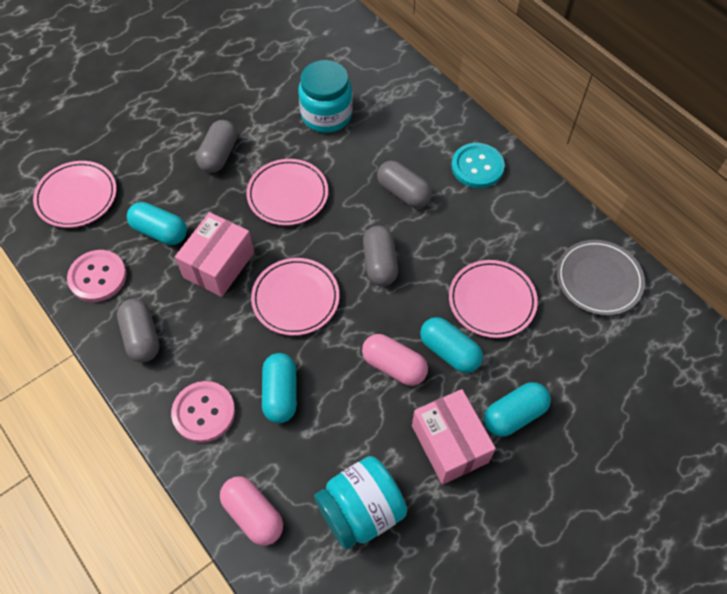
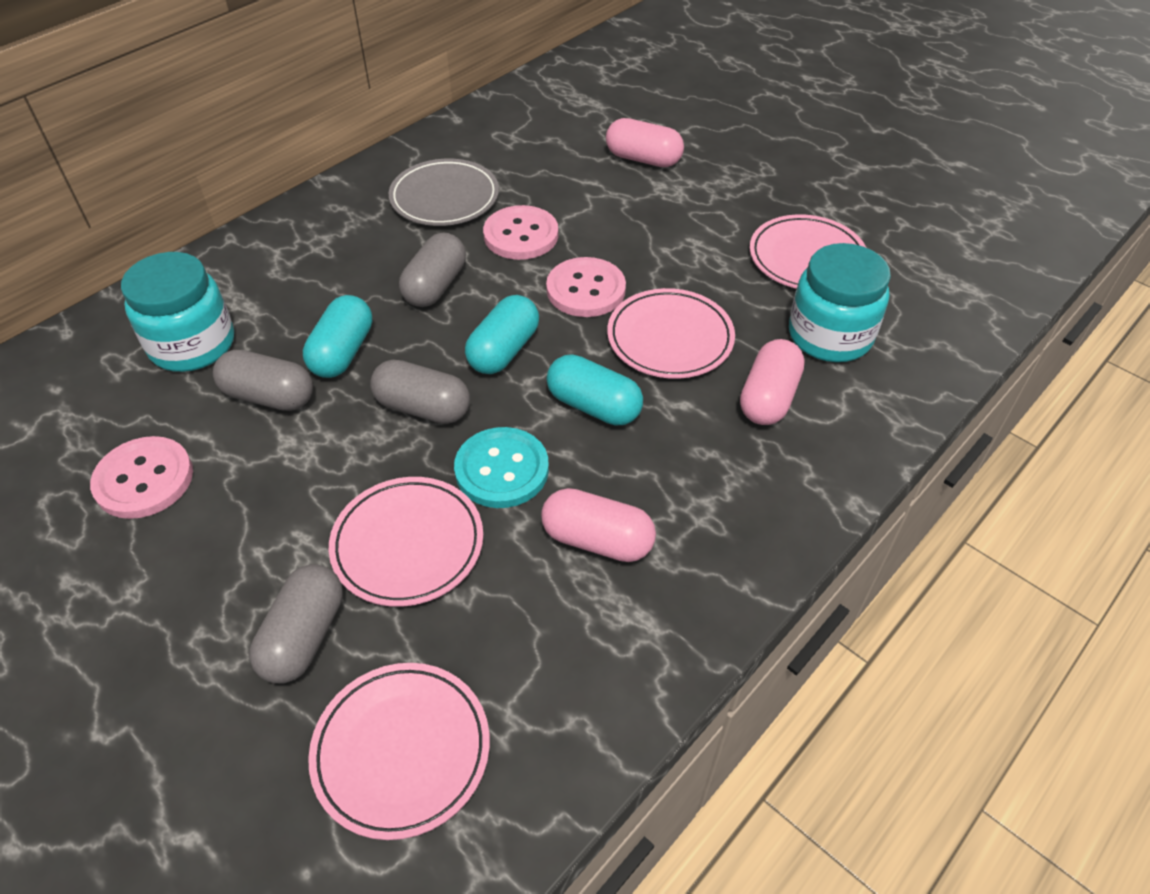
pink box: [175,212,254,297] [412,389,496,485] = 2 -> none = 0
pink button: [67,250,127,302] [171,381,235,443] = 2 -> [90,436,193,519] [483,205,558,260] [546,257,626,317] = 3
pink capsule: [220,477,283,546] [362,334,428,386] = 2 -> [541,488,656,562] [606,118,684,167] [740,339,805,425] = 3
turquoise capsule: [127,202,187,245] [262,353,297,423] [420,317,483,373] [484,382,551,437] = 4 -> [303,295,372,378] [465,295,539,374] [547,354,643,425] = 3

